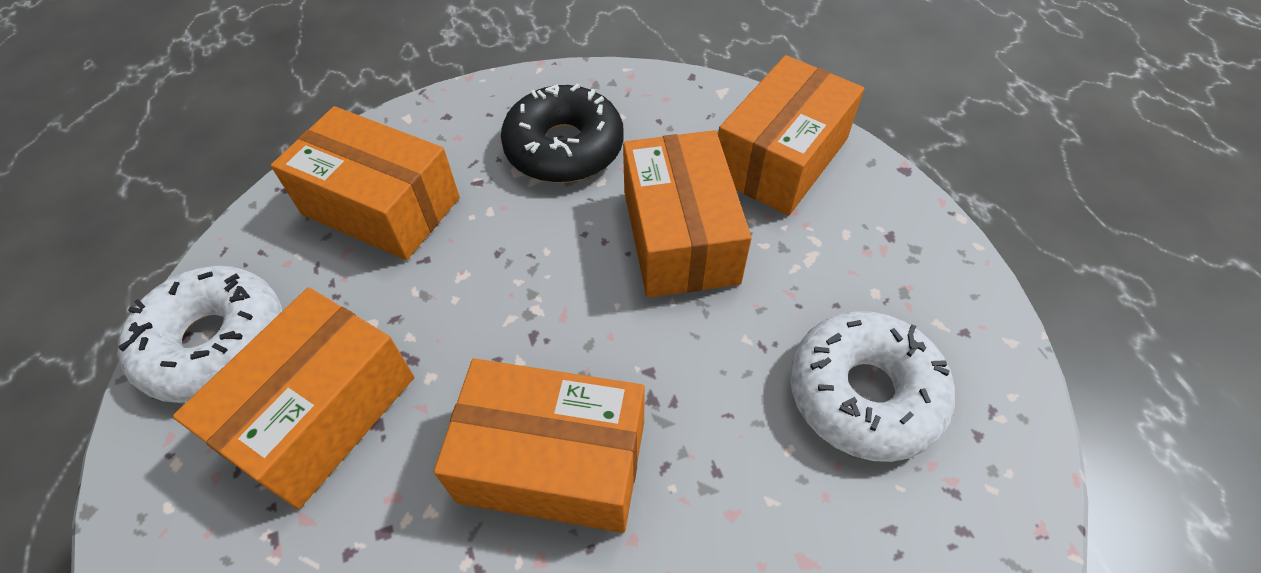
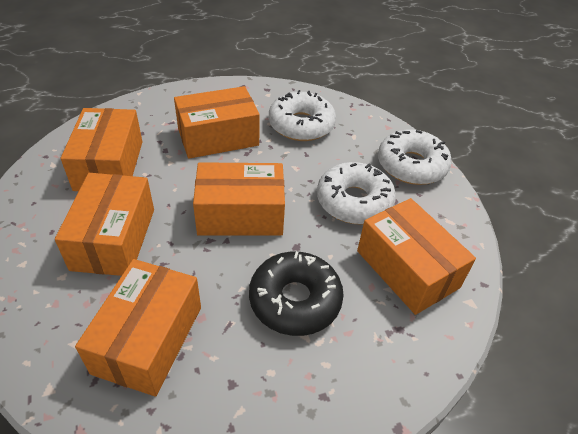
orange box: [173,287,414,509] [271,106,460,260] [434,358,645,533] [623,130,752,298] [718,55,864,216] = 5 -> [55,173,154,276] [61,108,143,191] [75,259,201,397] [174,86,260,159] [193,162,285,236] [357,198,476,315] = 6
white donut: [118,266,282,403] [790,311,955,462] = 2 -> [269,90,336,141] [317,162,396,225] [378,129,452,185] = 3

